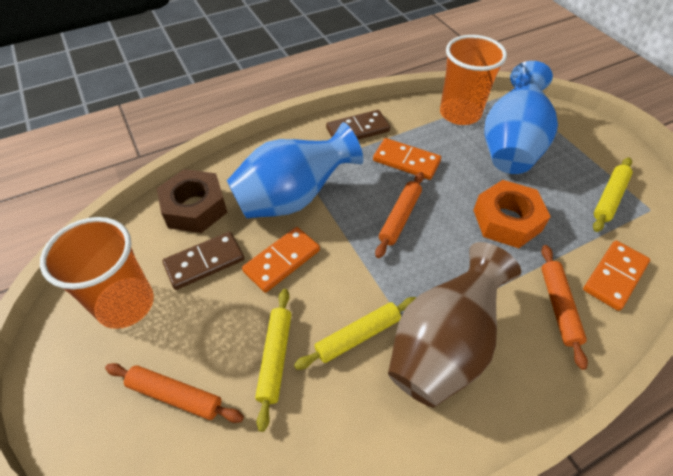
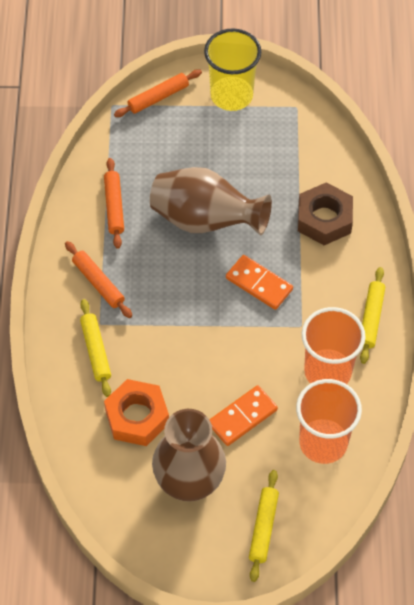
blue vase: [227,122,363,218] [485,61,558,174] = 2 -> none = 0
brown domino: [162,232,244,290] [326,110,390,140] = 2 -> none = 0
brown vase: [388,242,521,408] = 1 -> [150,167,272,235] [152,409,226,502] = 2
orange domino: [242,227,320,293] [373,138,441,180] [583,241,650,311] = 3 -> [209,385,278,446] [226,255,293,310] = 2
yellow cup: none = 0 -> [204,28,261,111] = 1

